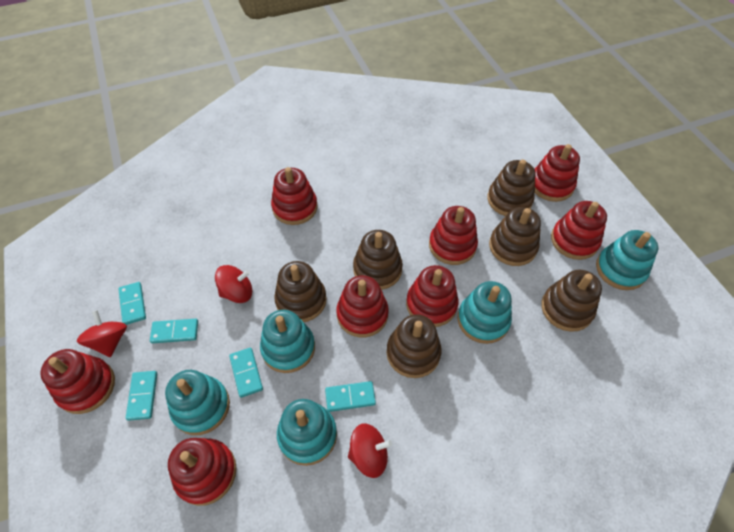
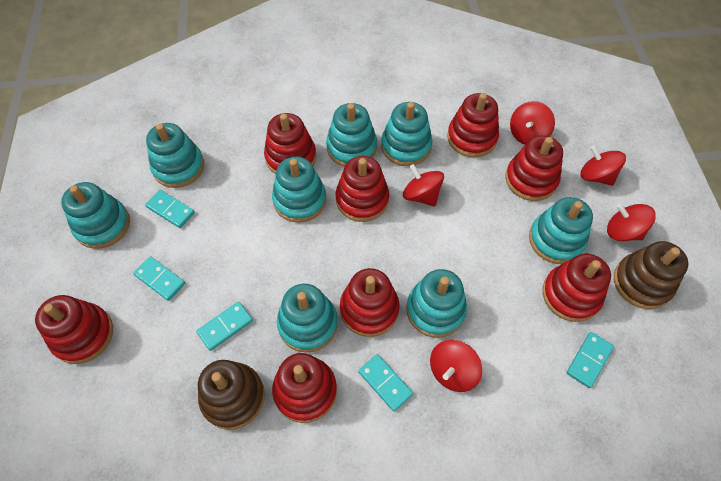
brown stacking toy: [274,261,327,322] [353,230,403,290] [386,314,441,378] [487,159,536,216] [489,207,541,266] [541,270,602,332] = 6 -> [198,360,265,430] [614,241,688,309] = 2
red spinning top: [77,310,127,357] [215,265,252,303] [348,423,392,478] = 3 -> [403,164,444,206] [430,340,482,392] [510,101,555,145] [580,145,626,186] [607,204,656,241] = 5
turquoise stacking toy: [165,370,230,435] [260,310,315,373] [277,399,337,466] [457,281,512,344] [596,230,658,290] = 5 -> [61,182,130,249] [146,123,204,188] [272,157,326,223] [277,284,338,352] [326,103,377,167] [381,102,433,166] [406,269,467,338] [529,197,593,264] = 8

